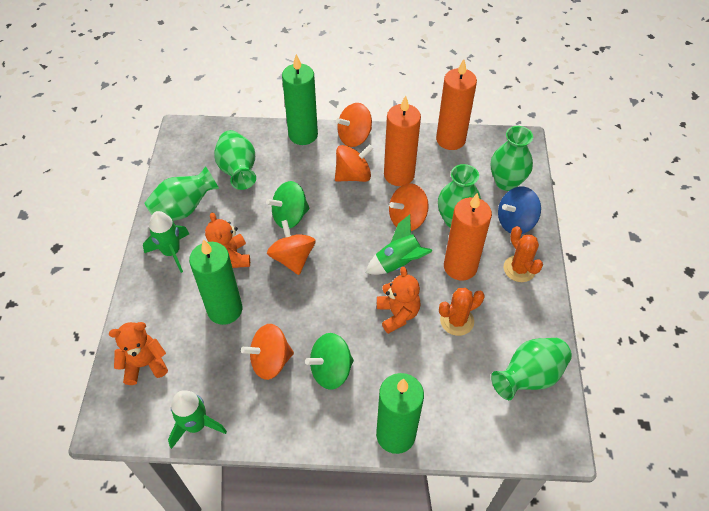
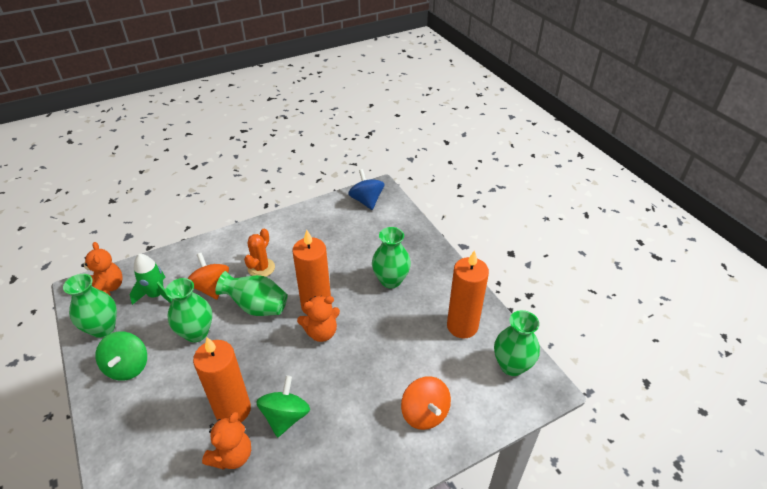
green candle: [189,239,242,325] [282,54,318,145] [376,373,424,454] = 3 -> none = 0
green rocket: [143,211,189,273] [168,390,227,449] [366,214,432,275] = 3 -> [129,254,172,305] = 1
orange cactus: [439,288,485,336] [504,226,543,282] = 2 -> [244,229,275,277] = 1
orange spinning top: [241,324,294,380] [267,220,316,275] [335,145,373,182] [336,103,372,147] [389,183,429,231] = 5 -> [188,253,229,300] [401,376,451,430] = 2

